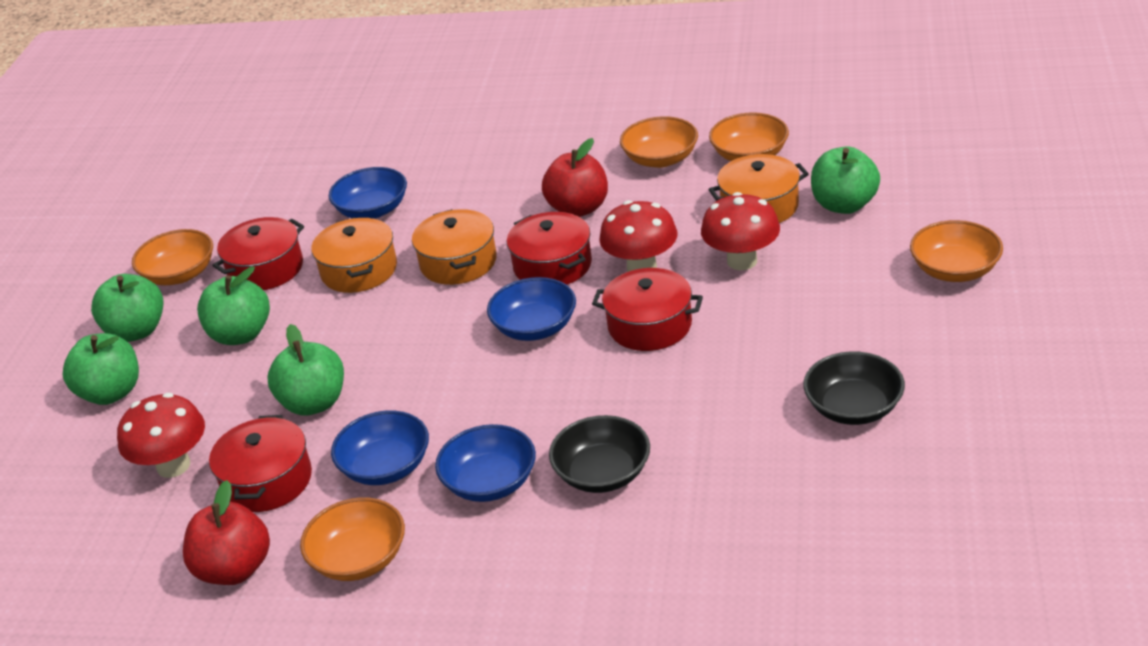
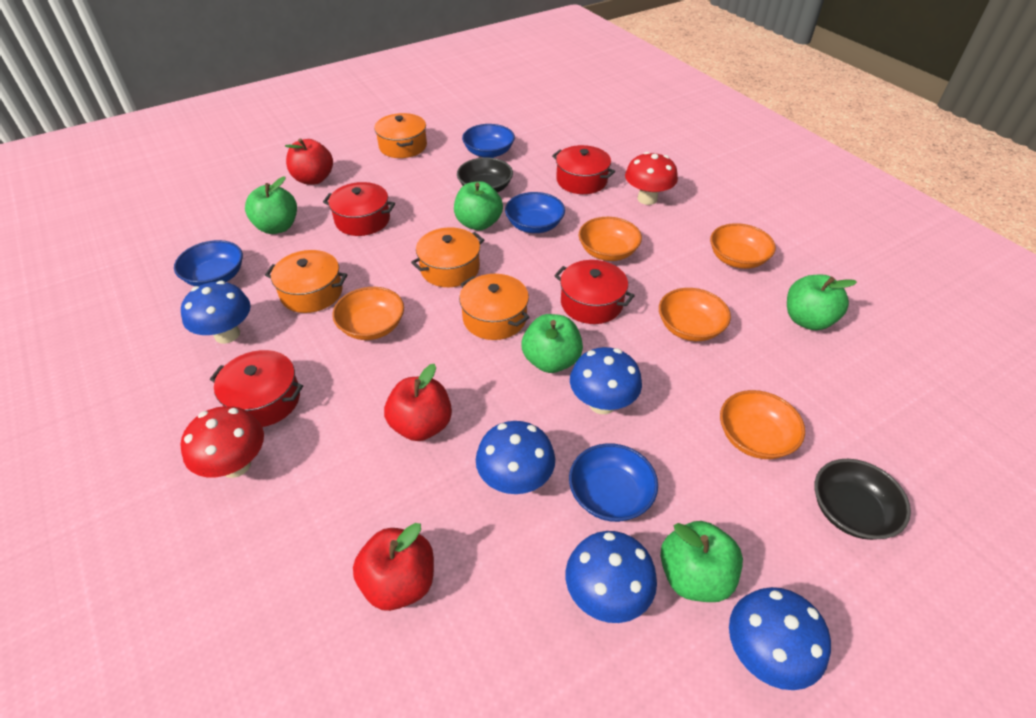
blue mushroom: none = 0 -> [181,281,251,344] [476,421,555,494] [566,531,657,623] [570,347,642,414] [729,587,831,690] = 5
orange pot: [311,218,397,293] [412,209,497,285] [708,154,809,223] = 3 -> [265,250,348,313] [374,113,427,158] [411,227,484,287] [459,274,530,340] = 4
red apple: [183,480,270,585] [542,138,608,217] = 2 -> [285,138,333,185] [353,523,434,611] [384,364,452,441] = 3
red mushroom: [117,393,205,478] [599,200,678,272] [701,192,780,270] = 3 -> [181,406,264,478] [625,152,678,205] = 2

